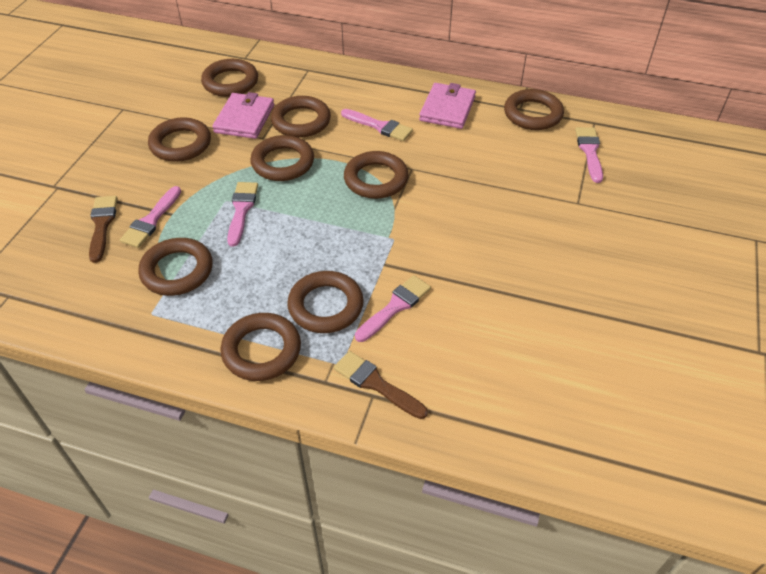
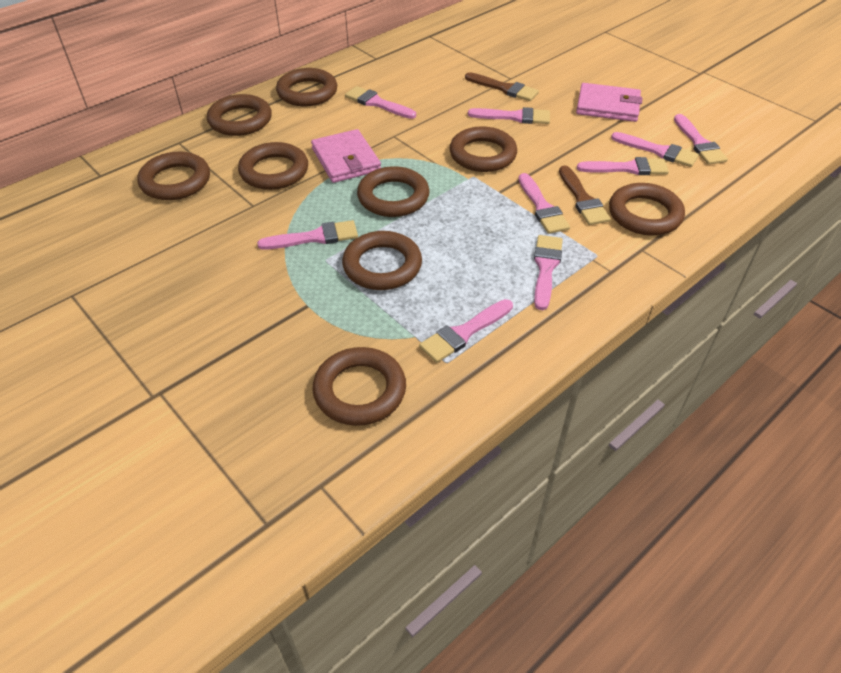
pink brush: [120,186,181,248] [227,182,258,247] [341,109,413,141] [355,275,431,342] [575,127,603,183] = 5 -> [257,220,358,250] [345,86,416,119] [419,299,513,363] [468,107,550,124] [518,173,570,234] [534,235,563,310] [577,157,669,175] [611,132,699,167] [674,114,728,165] = 9

